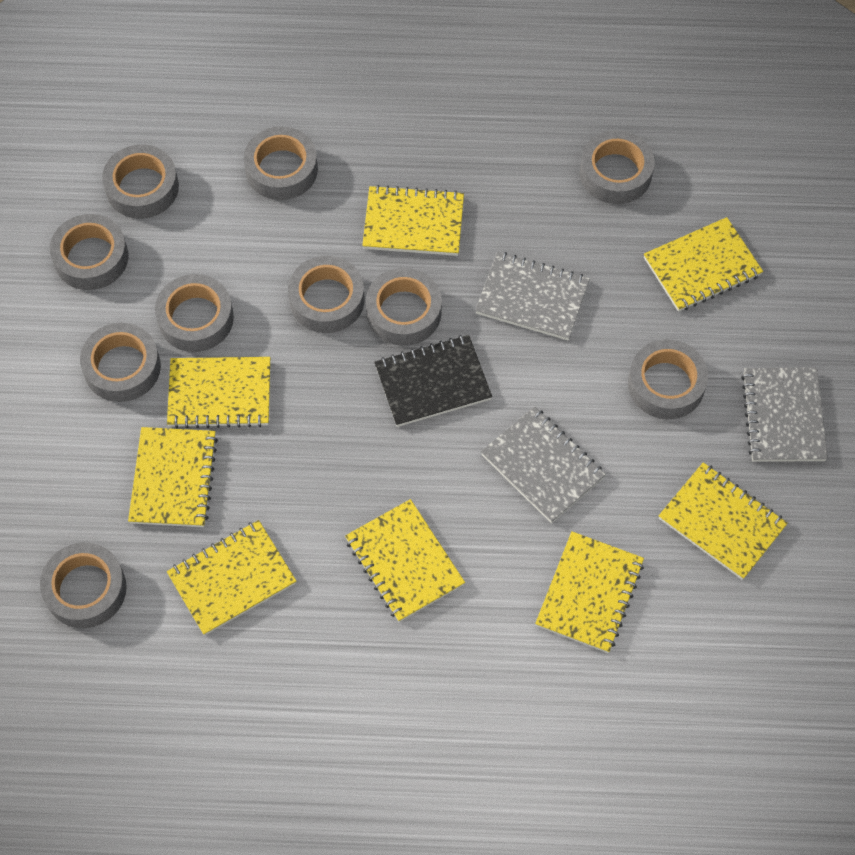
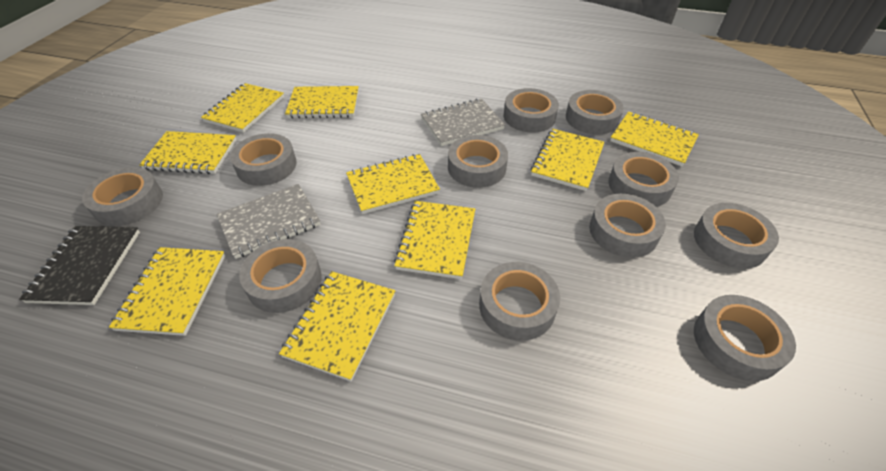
grey notebook: [475,252,590,341] [481,406,606,523] [741,368,828,462] = 3 -> [217,184,321,259] [421,98,505,146] = 2
grey tape: [40,543,127,628] [50,214,128,290] [80,323,161,402] [102,145,179,219] [155,274,234,352] [244,126,318,200] [288,256,364,333] [366,268,442,346] [580,130,655,204] [628,339,708,419] = 10 -> [82,167,163,226] [230,133,297,186] [239,239,322,313] [448,135,508,188] [479,262,560,341] [504,88,559,133] [566,90,624,134] [589,194,666,258] [608,152,679,207] [694,203,779,269] [694,295,796,381] = 11
yellow notebook: [128,427,218,527] [167,357,270,428] [167,520,296,635] [345,499,465,622] [362,185,464,256] [535,531,644,653] [644,217,763,312] [659,462,788,580] = 8 -> [109,247,225,336] [139,131,237,174] [201,83,284,133] [279,271,395,381] [285,86,359,118] [346,154,440,214] [394,201,475,279] [531,129,604,191] [610,112,699,166] = 9

